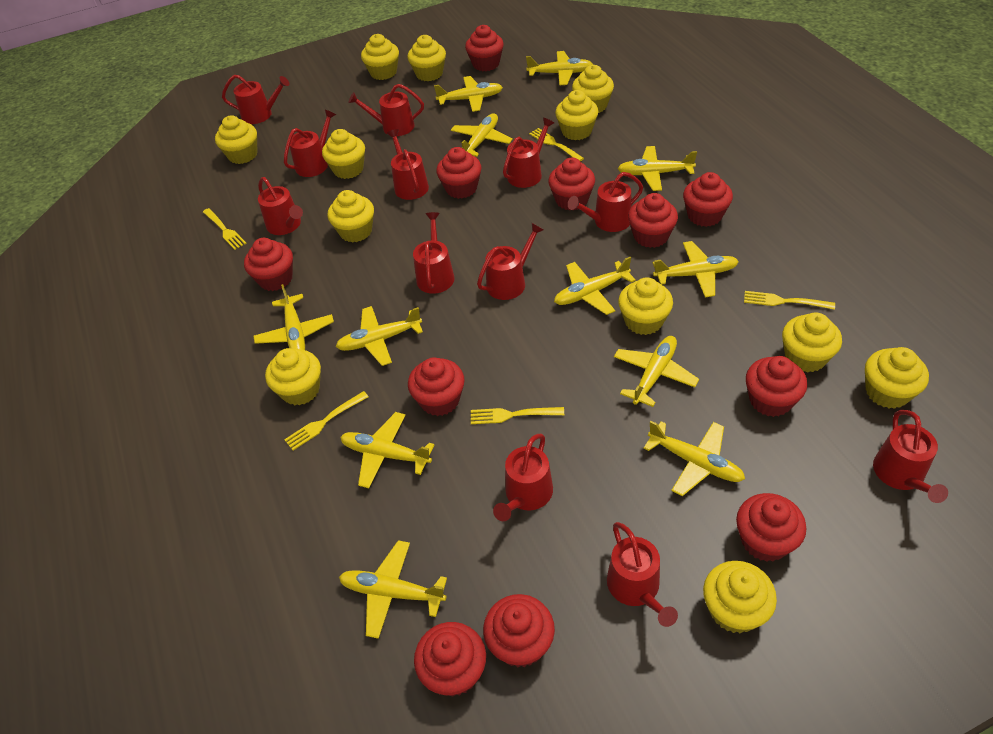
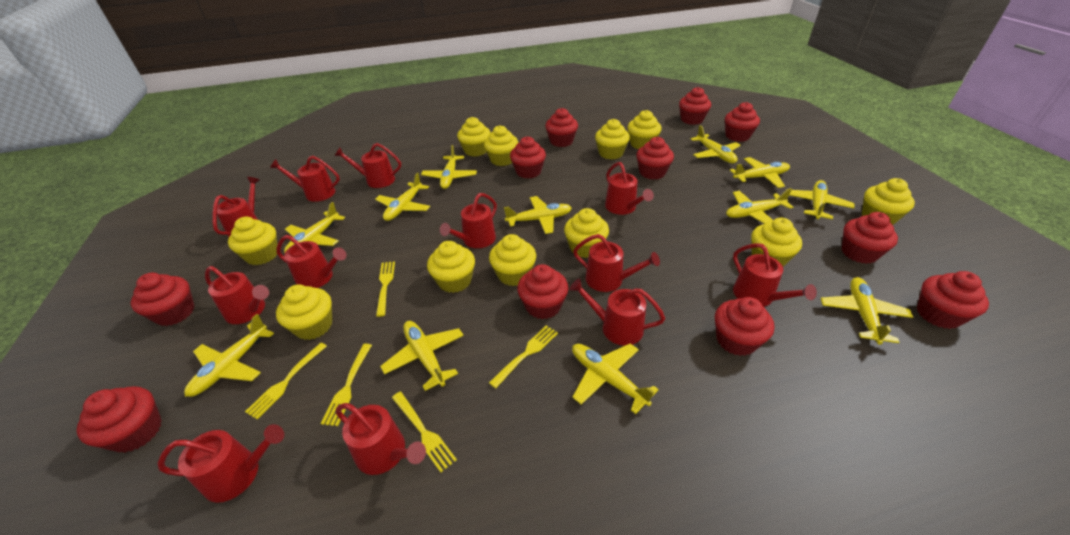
yellow cupcake: [215,115,257,164] [265,348,321,405] [322,129,365,179] [327,190,374,243] [361,34,399,80] [408,35,446,81] [555,90,599,140] [572,65,614,113] [618,277,673,335] [703,561,777,633] [782,312,842,372] [865,347,929,409] = 12 -> [228,217,278,265] [276,285,332,340] [427,241,475,293] [457,117,490,157] [484,125,518,166] [489,234,536,286] [564,208,609,258] [595,119,630,160] [627,110,662,149] [751,218,802,266] [862,178,915,225] = 11

